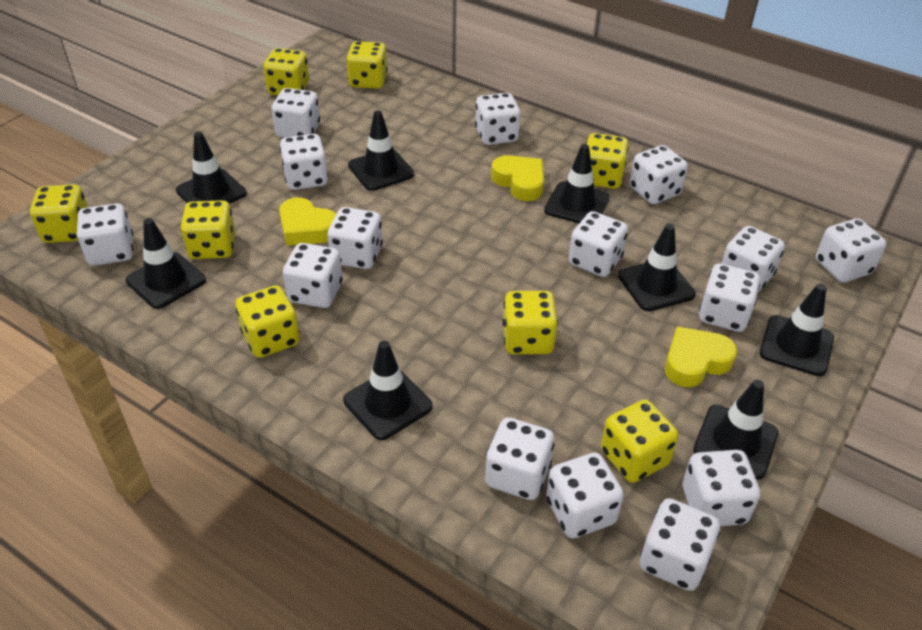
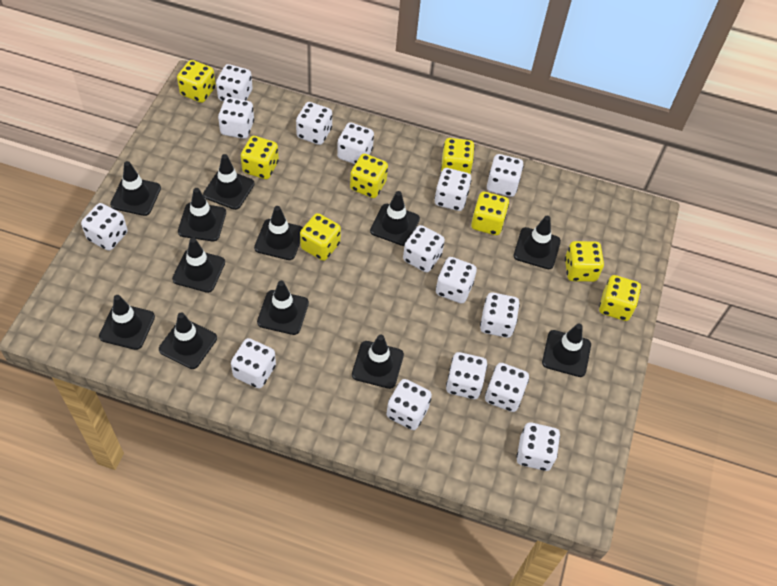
black traffic cone: [125,218,206,309] [176,132,247,204] [343,341,433,440] [348,111,414,191] [544,144,610,223] [618,224,696,311] [693,380,778,480] [760,284,834,376] = 8 -> [99,295,155,350] [110,161,161,216] [159,312,217,369] [172,238,225,293] [178,188,226,241] [203,154,255,210] [254,206,303,260] [257,281,309,335] [352,335,404,389] [370,191,420,246] [514,216,561,269] [542,323,591,377] = 12
yellow heart: [279,197,336,246] [491,155,544,201] [665,327,737,387] = 3 -> none = 0

